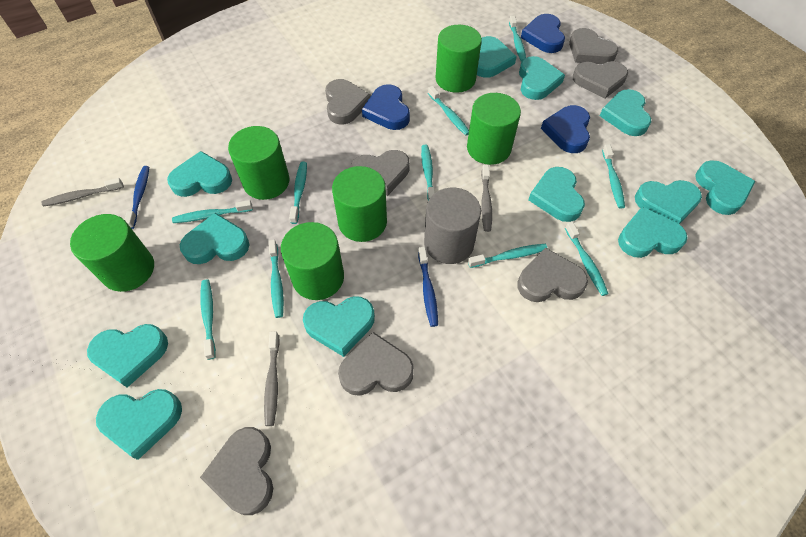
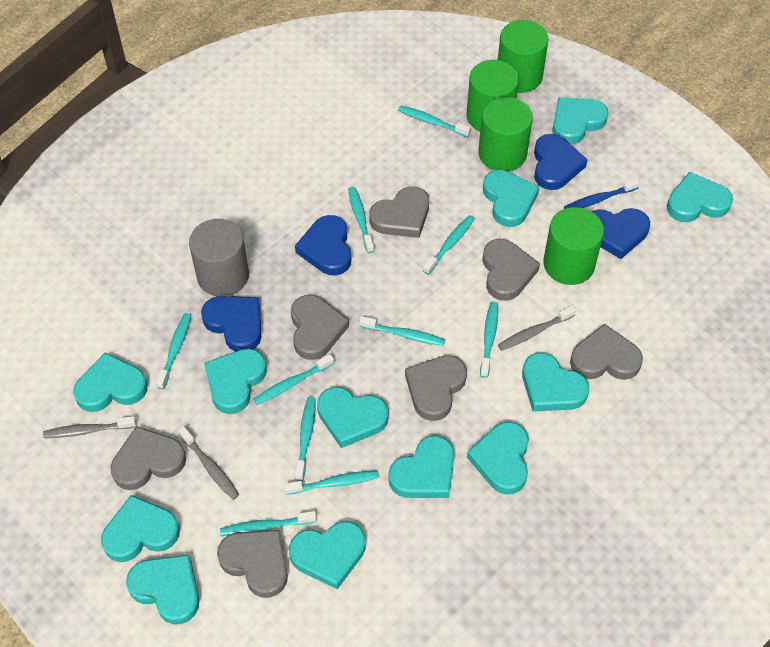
blue heart: [362,84,410,130] [521,14,565,53] [541,105,590,153] = 3 -> [201,296,262,352] [295,215,351,276] [534,134,587,190] [591,208,650,259] = 4
blue toothbrush: [125,166,149,229] [418,247,438,327] = 2 -> [564,178,640,209] = 1
green cylinder: [70,214,154,292] [228,126,290,200] [281,222,344,300] [332,166,387,242] [436,25,482,93] [467,93,521,165] = 6 -> [467,60,519,131] [478,97,533,171] [498,20,549,93] [543,207,604,285] = 4

